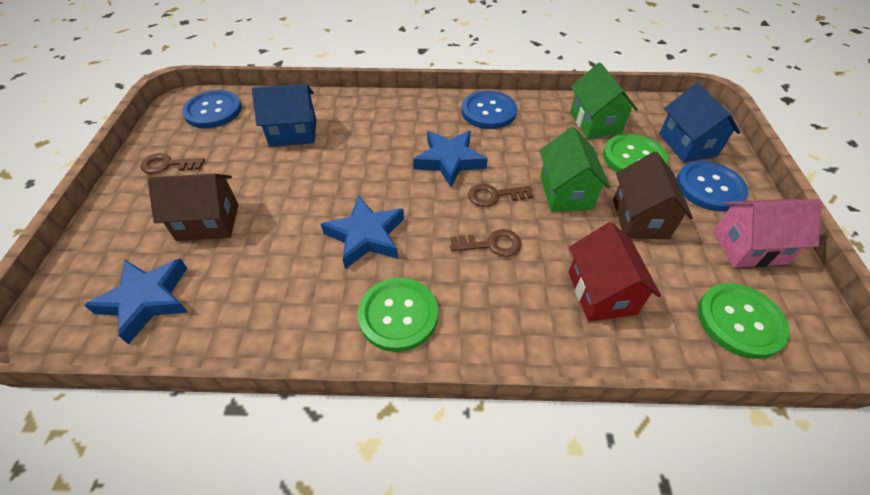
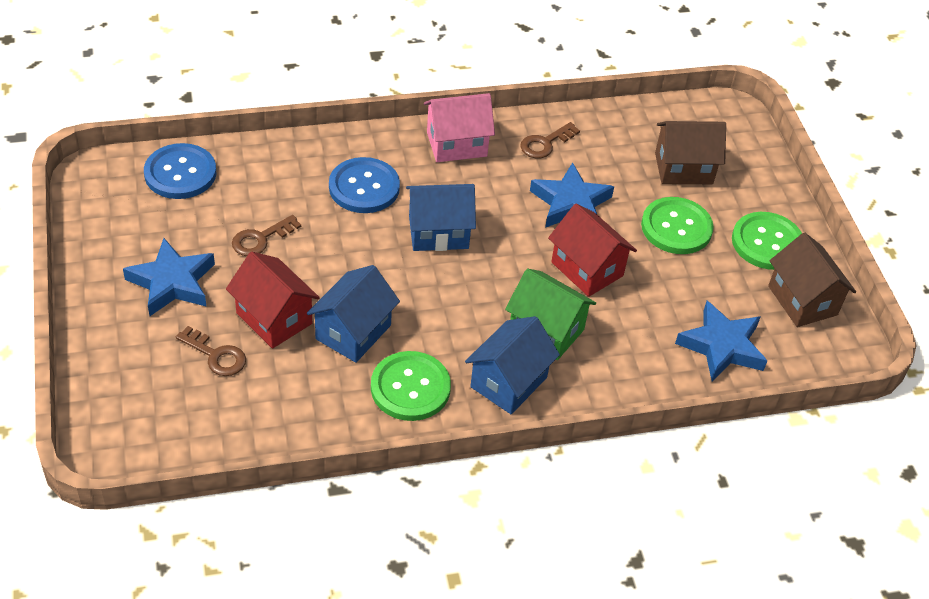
blue button: [182,90,242,128] [461,91,517,129] [677,161,748,211] = 3 -> [144,143,216,199] [329,157,400,213] = 2
blue house: [252,84,316,146] [659,83,740,162] = 2 -> [307,265,400,363] [406,184,476,251] [465,316,560,414] = 3
green house: [540,127,610,212] [570,62,638,139] = 2 -> [505,268,596,360] = 1
red house: [569,222,661,321] = 1 -> [226,252,320,349] [548,204,637,297] = 2

